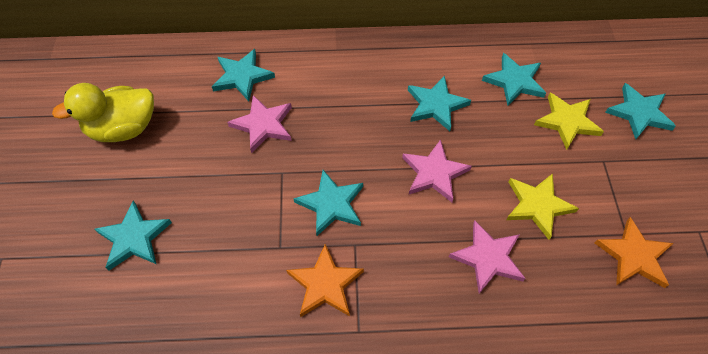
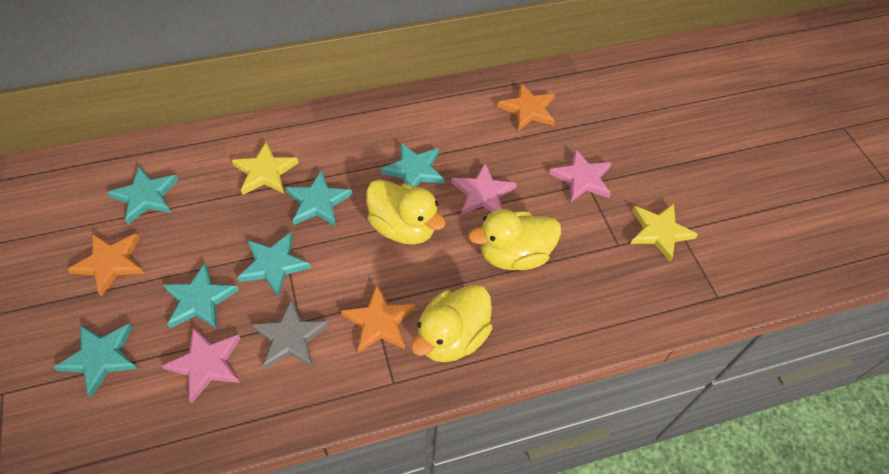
grey star: none = 0 -> [252,299,329,370] = 1
orange star: [286,244,364,317] [595,217,674,288] = 2 -> [67,234,144,297] [341,284,415,353] [497,83,555,131] = 3
yellow duck: [52,83,154,142] = 1 -> [366,179,446,245] [411,285,493,362] [468,209,561,270] = 3

